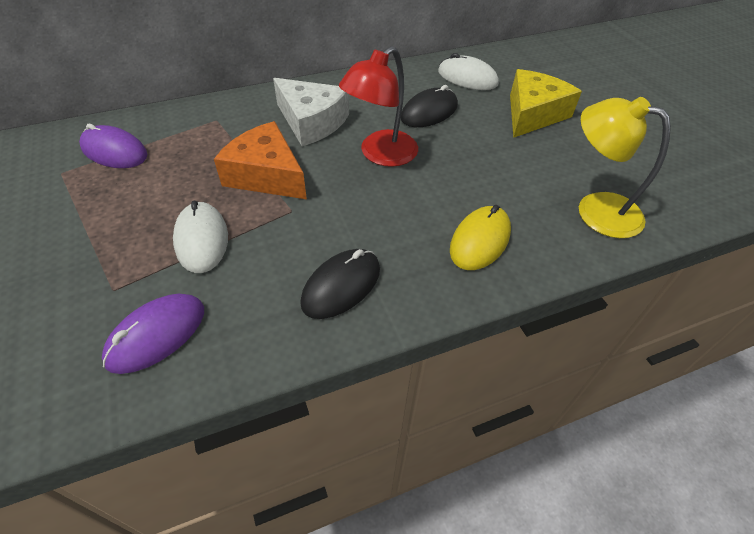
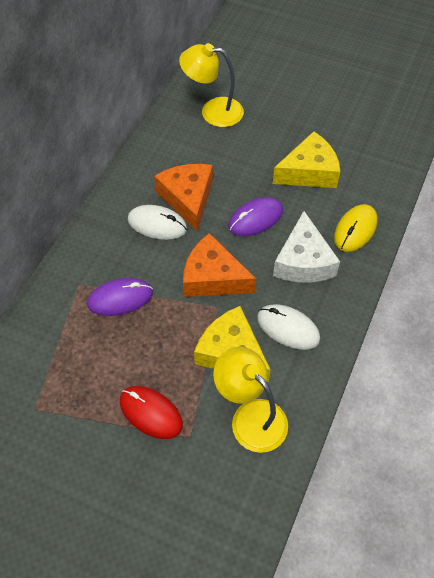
black mouse: [300,249,380,319] [401,85,458,127] = 2 -> none = 0
orange cheese: [214,121,307,199] = 1 -> [154,164,213,231] [183,233,256,297] = 2
red lamp: [339,46,418,167] = 1 -> none = 0
red mouse: none = 0 -> [120,386,183,439] = 1
yellow cheese: [510,69,582,138] = 1 -> [194,306,271,382] [273,131,340,188] = 2
yellow lamp: [579,97,671,238] = 1 -> [179,43,244,127] [213,347,288,453] = 2

